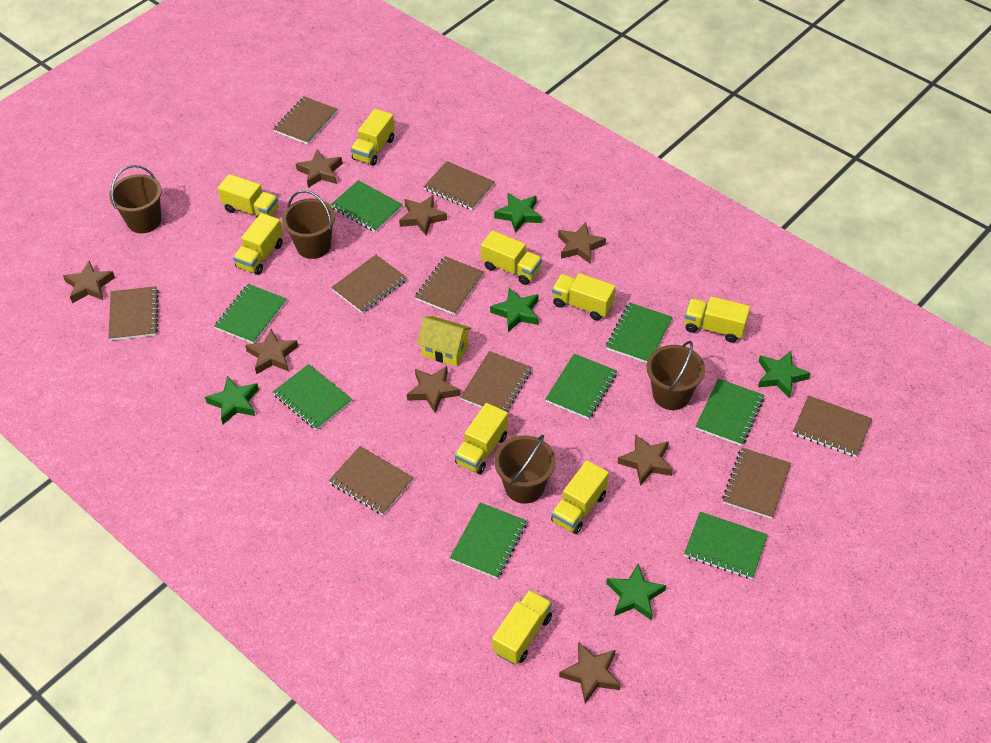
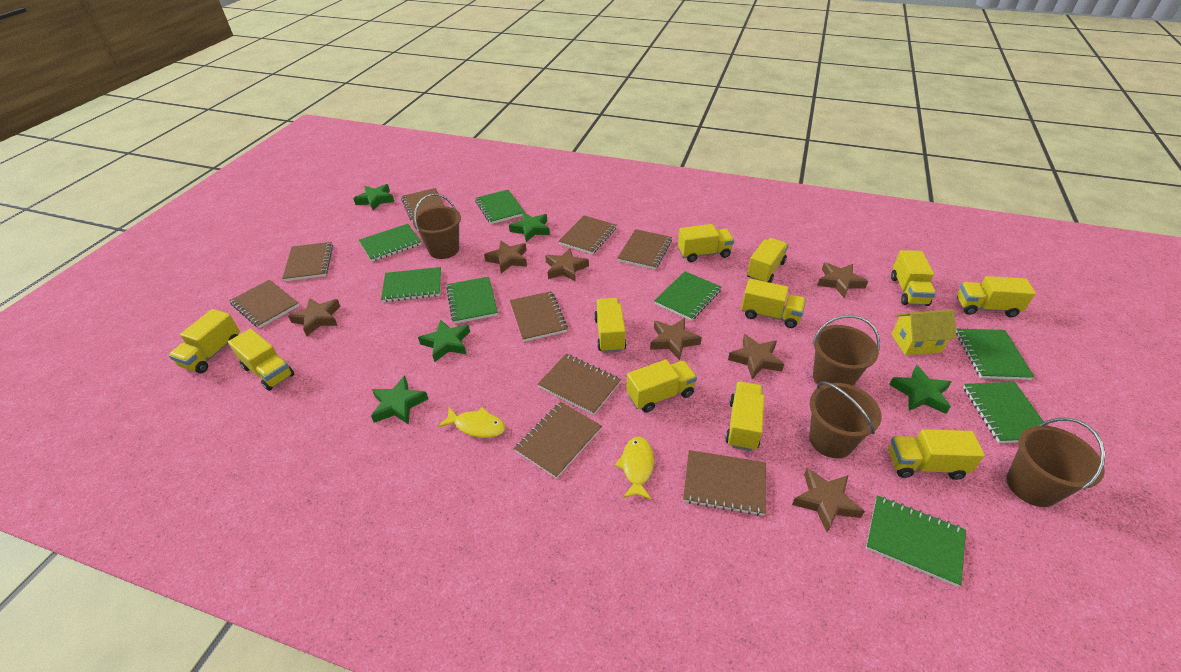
brown star: [63,261,115,303] [245,329,298,374] [296,150,343,188] [399,195,447,235] [407,366,460,413] [558,222,606,264] [559,642,621,703] [617,434,673,486] = 8 -> [288,298,340,336] [484,240,527,273] [545,248,589,282] [650,318,702,360] [728,334,784,379] [792,468,865,533] [817,262,868,298] = 7
yellow fish: none = 0 -> [437,407,506,438] [615,437,654,500] = 2
yellow truck: [218,174,278,217] [233,213,283,275] [351,109,395,166] [455,403,508,474] [481,230,542,285] [492,590,552,664] [551,460,609,534] [552,273,616,320] [684,296,750,343] = 9 -> [169,309,240,373] [228,329,294,391] [594,298,626,353] [626,360,697,413] [678,224,734,262] [725,381,765,451] [741,279,806,328] [747,238,789,283] [888,429,985,480] [891,250,936,306] [957,276,1036,317] = 11

